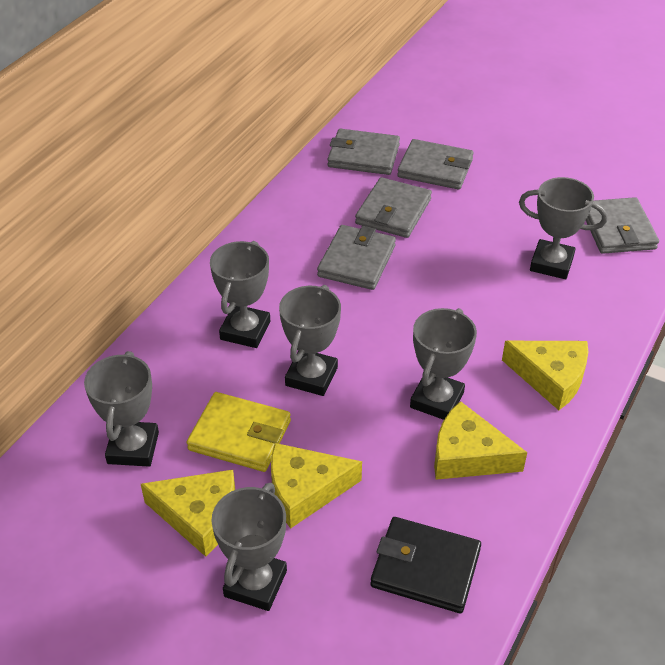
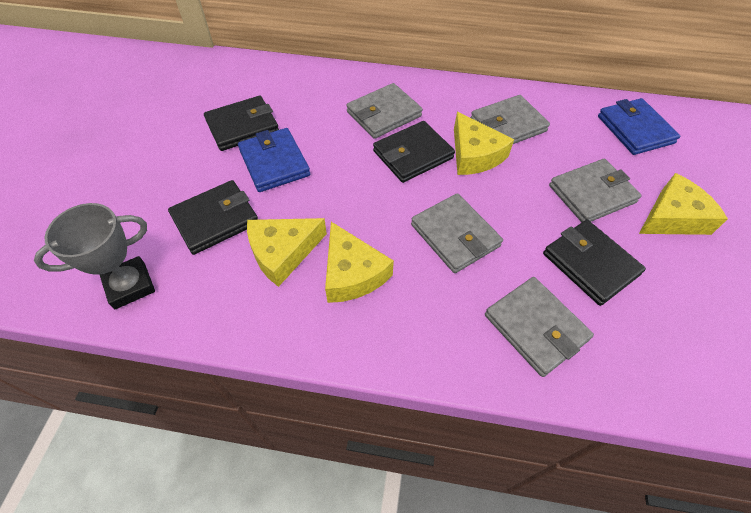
black wallet: [371,517,481,613] = 1 -> [168,180,258,255] [204,96,279,151] [373,121,455,183] [543,220,646,306] = 4
blue wallet: none = 0 -> [238,128,310,192] [598,98,680,155] = 2
grey trophy: [84,351,159,467] [210,241,270,348] [211,483,287,611] [279,285,341,396] [410,308,477,420] [519,177,607,279] = 6 -> [34,203,155,309] = 1
yellow wallet: [186,392,291,472] = 1 -> none = 0

